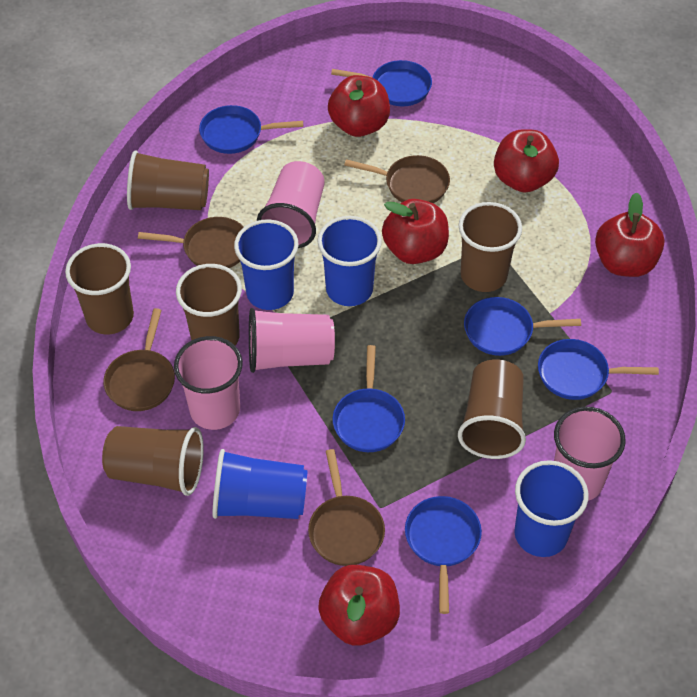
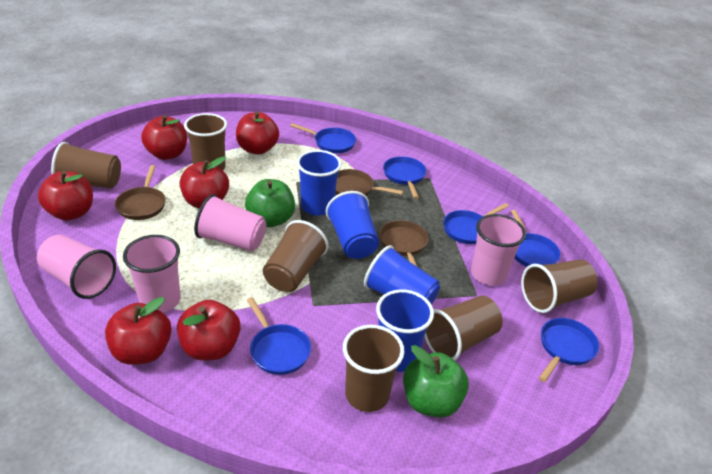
brown pan: [103,308,175,411] [138,217,243,268] [308,449,385,566] [344,155,450,203] = 4 -> [115,165,166,220] [335,169,403,196] [379,220,428,266] = 3
green apple: none = 0 -> [245,179,295,227] [403,345,469,418] = 2
red apple: [318,565,400,646] [328,75,390,137] [382,199,449,264] [494,129,559,192] [595,192,665,277] = 5 -> [38,171,93,221] [105,297,172,365] [141,115,187,160] [177,300,241,360] [180,156,229,208] [236,111,279,154] = 6

